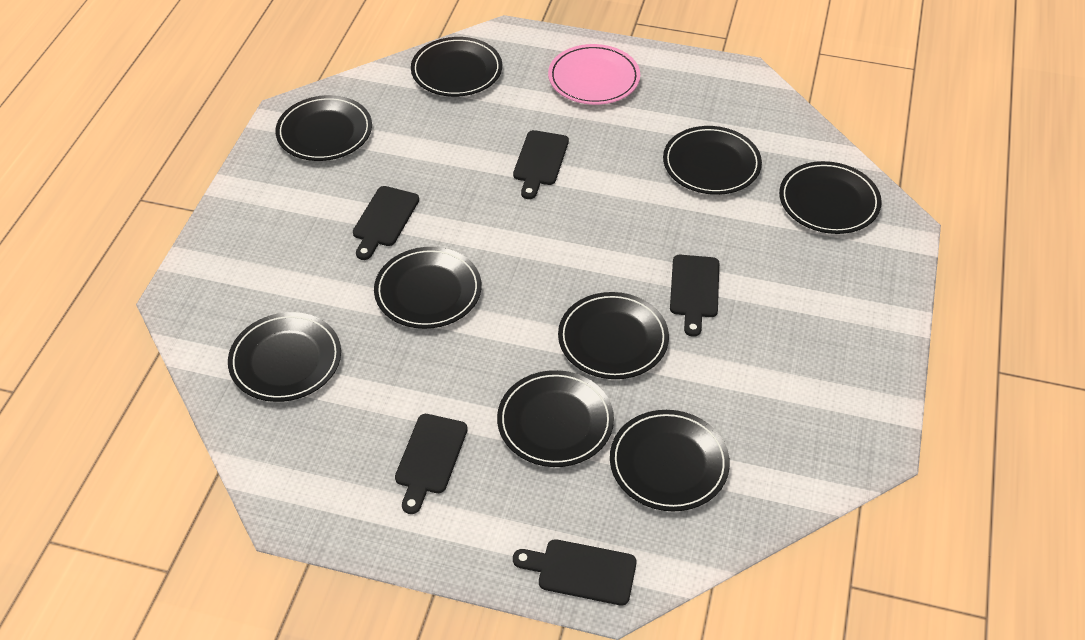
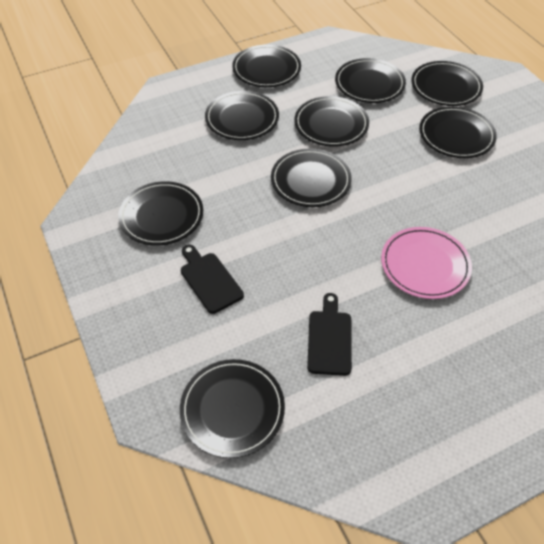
black cutting board: [353,186,419,260] [395,414,468,514] [513,130,569,199] [513,539,637,606] [670,255,719,337] = 5 -> [181,245,244,314] [307,293,352,376] = 2

